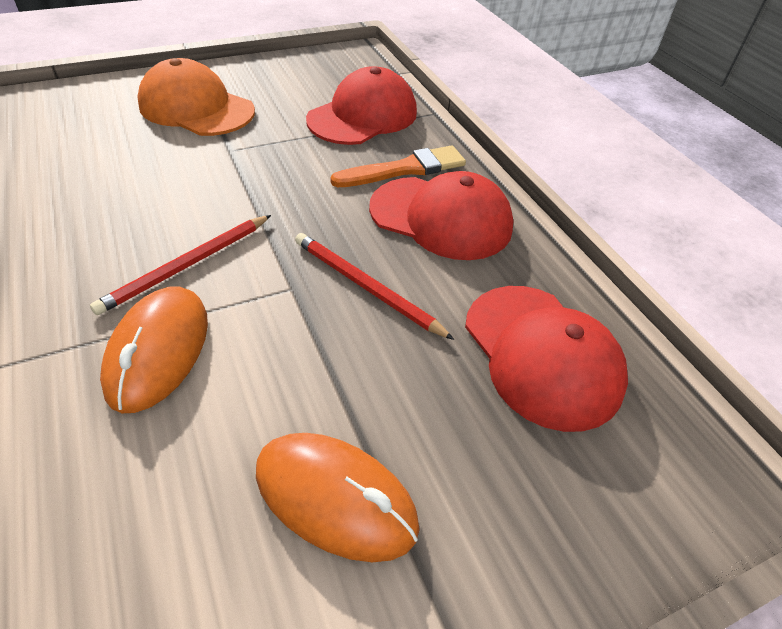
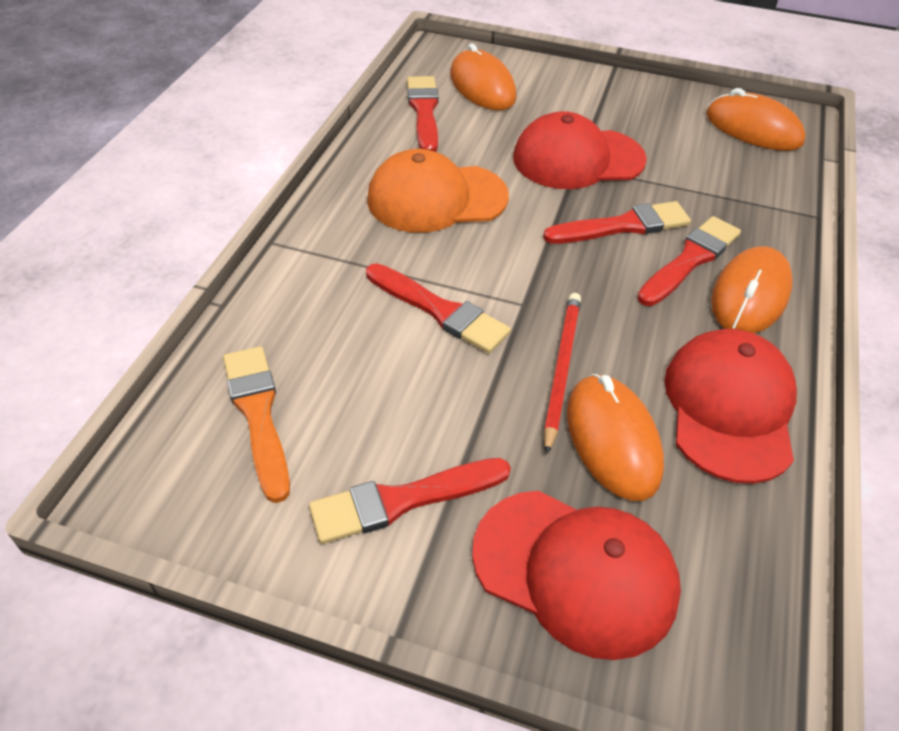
orange mouse: [100,286,208,413] [256,433,420,562] = 2 -> [450,43,517,110] [567,374,664,501] [706,88,806,151] [711,246,793,333] = 4
red brush: none = 0 -> [309,458,511,544] [366,263,511,353] [407,76,439,152] [543,201,691,244] [637,216,741,306] = 5
red pencil: [90,215,271,315] [295,233,454,340] = 2 -> [544,293,581,455] = 1

